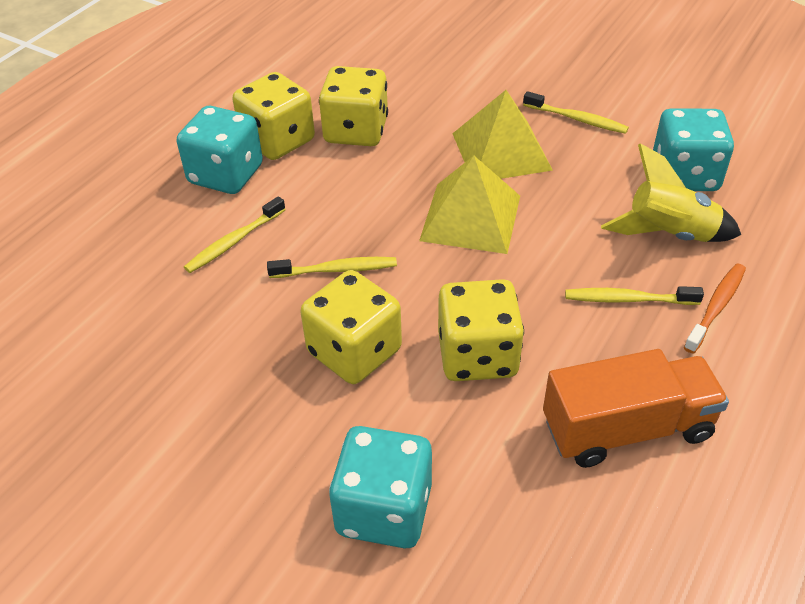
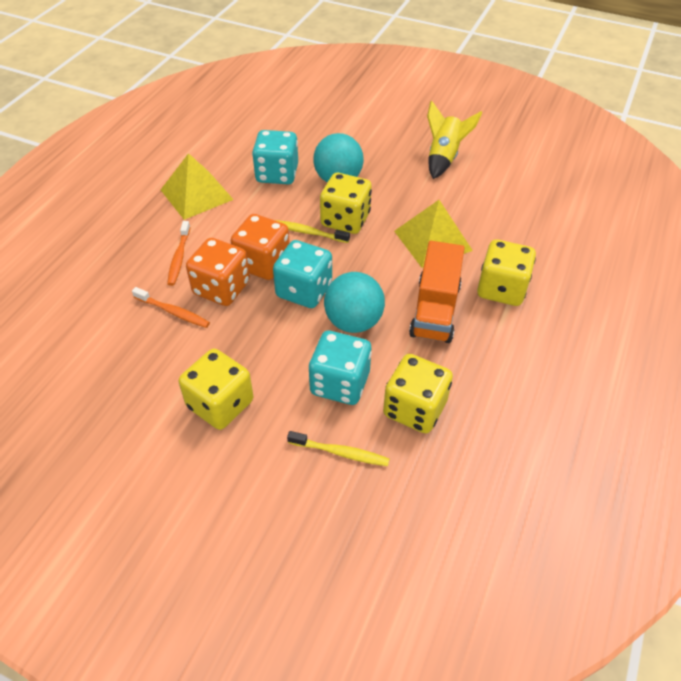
orange dice: none = 0 -> [186,238,250,306] [231,214,290,280] = 2
orange toothbrush: [684,264,746,354] = 1 -> [132,287,210,328] [167,221,190,286] = 2
turquoise ball: none = 0 -> [313,133,364,183] [324,272,385,333] = 2
yellow toothbrush: [184,196,286,273] [267,257,397,278] [523,91,629,134] [565,286,704,305] = 4 -> [275,220,350,243] [287,431,389,466] = 2

